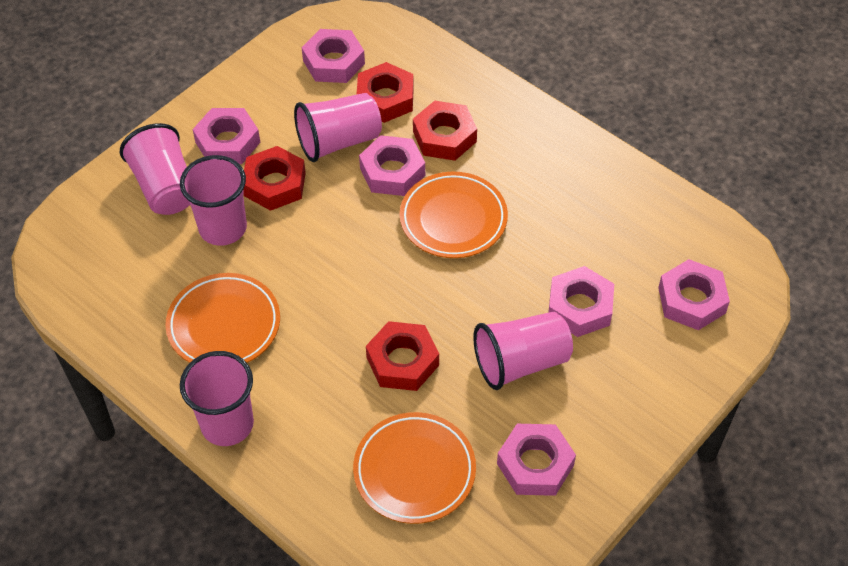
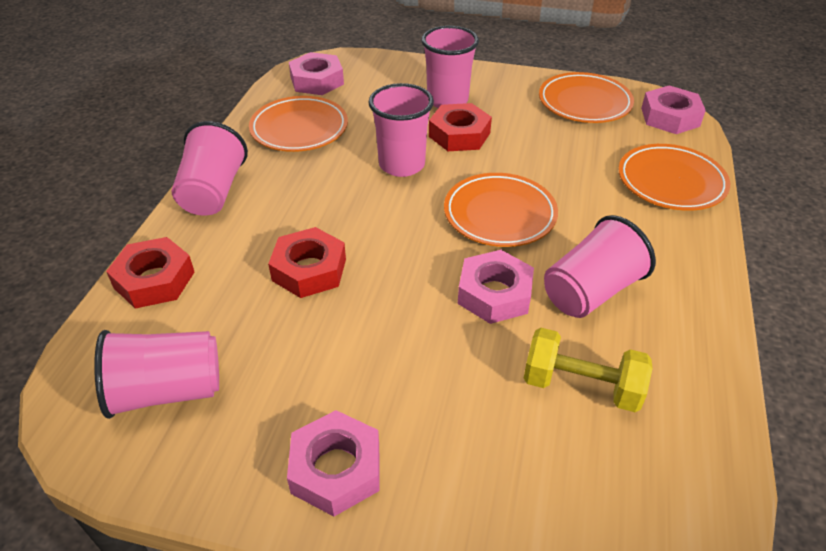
orange plate: [165,273,280,363] [353,412,476,524] [400,172,508,258] = 3 -> [249,96,348,152] [444,173,558,247] [539,72,634,123] [618,144,730,211] = 4
pink nut: [192,108,260,164] [302,29,365,83] [359,135,425,196] [497,424,576,496] [548,266,614,337] [658,259,730,330] = 6 -> [287,410,379,516] [289,52,344,95] [458,250,534,324] [641,85,706,134] = 4
red nut: [243,146,306,211] [357,62,414,123] [366,321,439,391] [413,101,477,161] = 4 -> [106,237,194,309] [268,227,346,298] [429,103,492,151] = 3
yellow dumbbell: none = 0 -> [524,328,653,412] = 1

